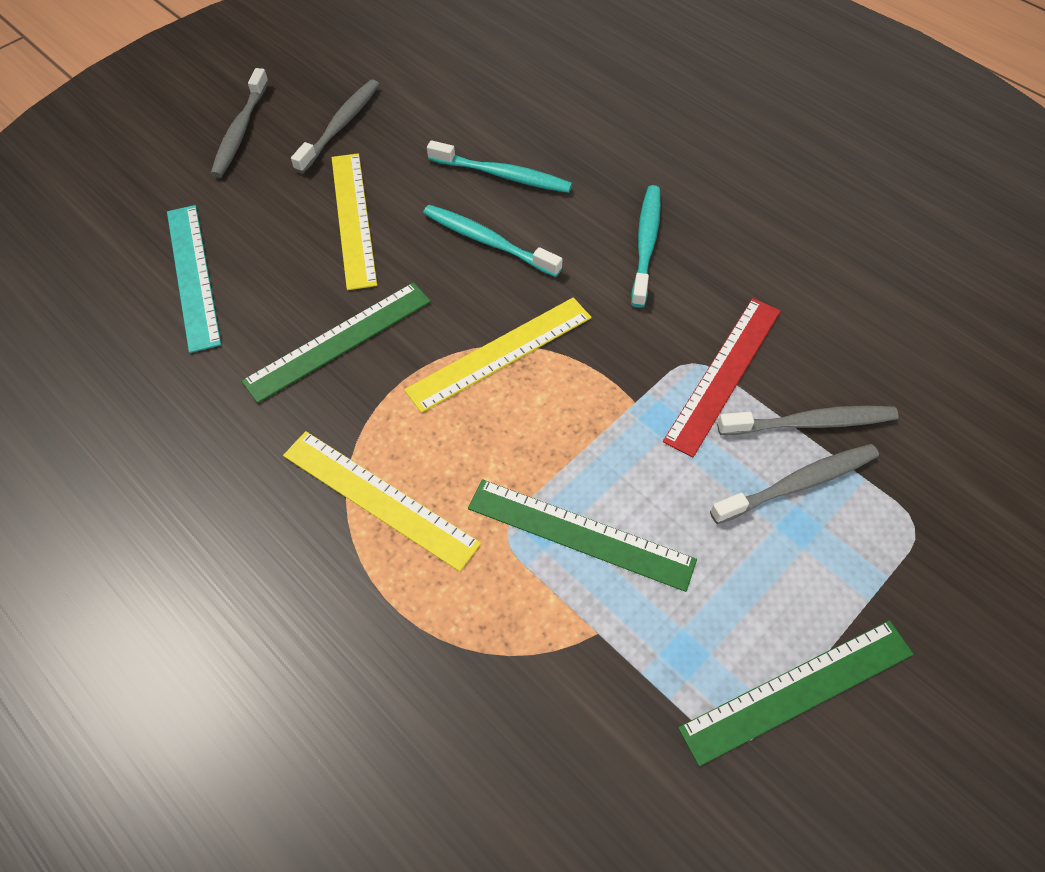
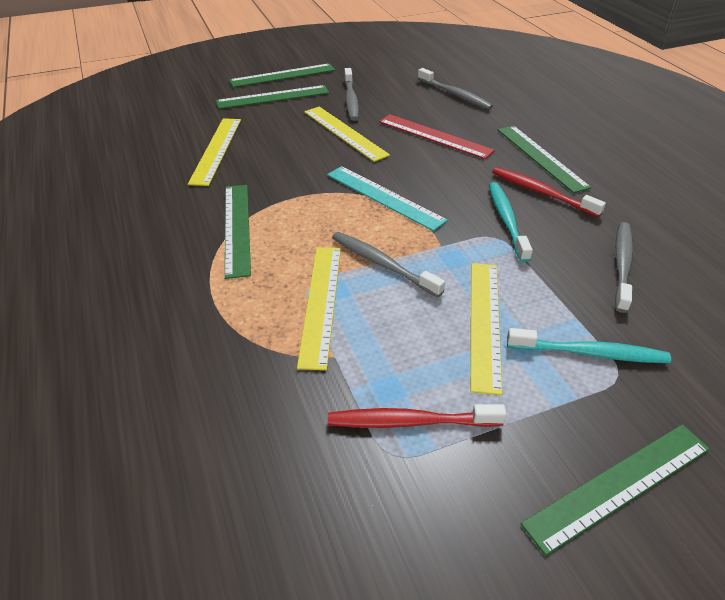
green ruler: [241,282,431,403] [468,479,697,592] [678,620,914,766] = 3 -> [216,85,329,109] [225,185,251,279] [229,63,335,87] [498,126,591,193] [521,424,710,556] = 5
red toothbrush: none = 0 -> [328,404,507,428] [492,167,606,217] = 2
turquoise toothbrush: [423,205,563,277] [427,140,572,193] [631,185,661,308] = 3 -> [489,182,533,262] [507,328,671,363] = 2
yellow ruler: [283,431,481,572] [332,153,377,290] [404,297,592,413] = 3 -> [188,118,241,186] [297,247,341,370] [304,106,390,162] [471,263,502,395] = 4

